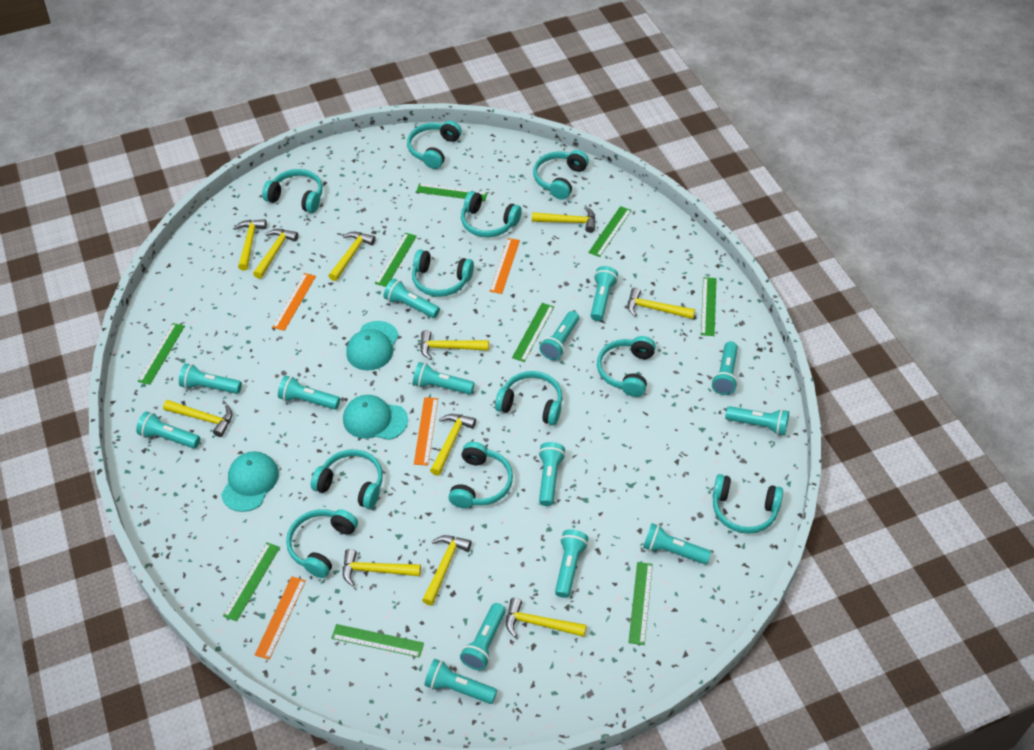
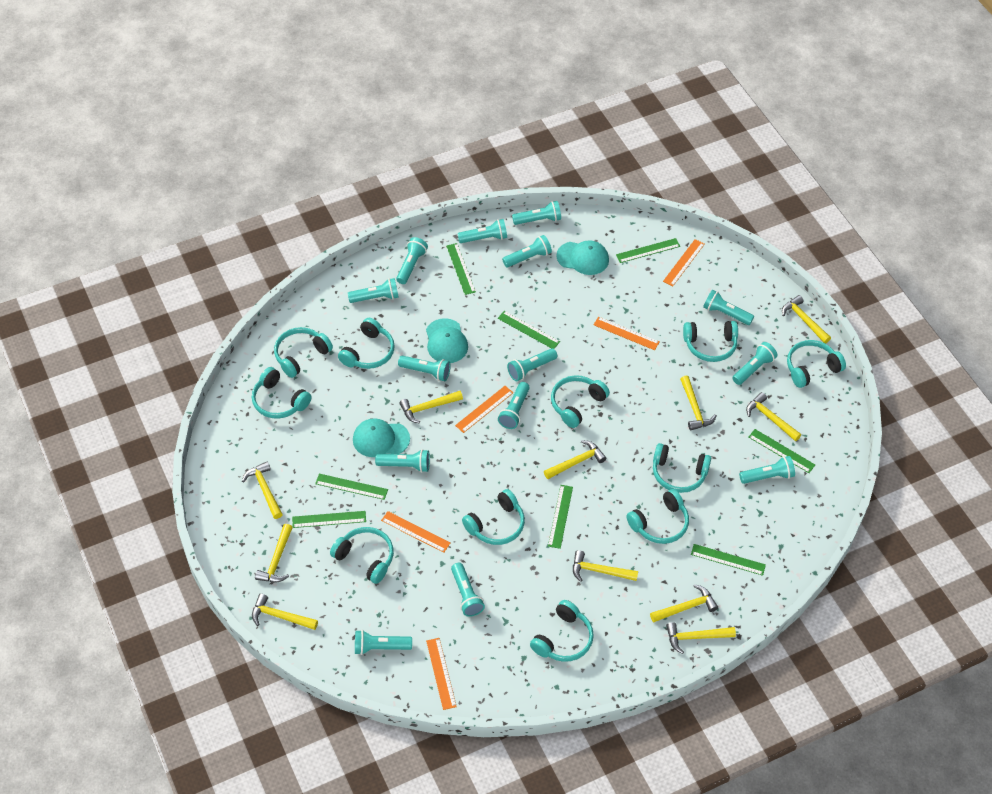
green ruler: [138,323,185,385] [223,542,280,621] [331,624,424,658] [375,233,417,287] [416,183,488,202] [512,303,554,362] [588,206,632,257] [628,562,653,645] [701,277,717,336] = 9 -> [292,511,366,528] [315,474,388,500] [446,243,476,295] [498,311,560,349] [548,485,573,549] [616,238,680,263] [691,544,766,576] [749,429,815,473] = 8
orange ruler: [255,576,306,660] [272,273,316,331] [414,397,438,466] [489,238,520,294] = 4 -> [381,511,450,553] [426,638,457,710] [455,386,513,433] [594,317,659,350] [663,239,705,286] = 5

